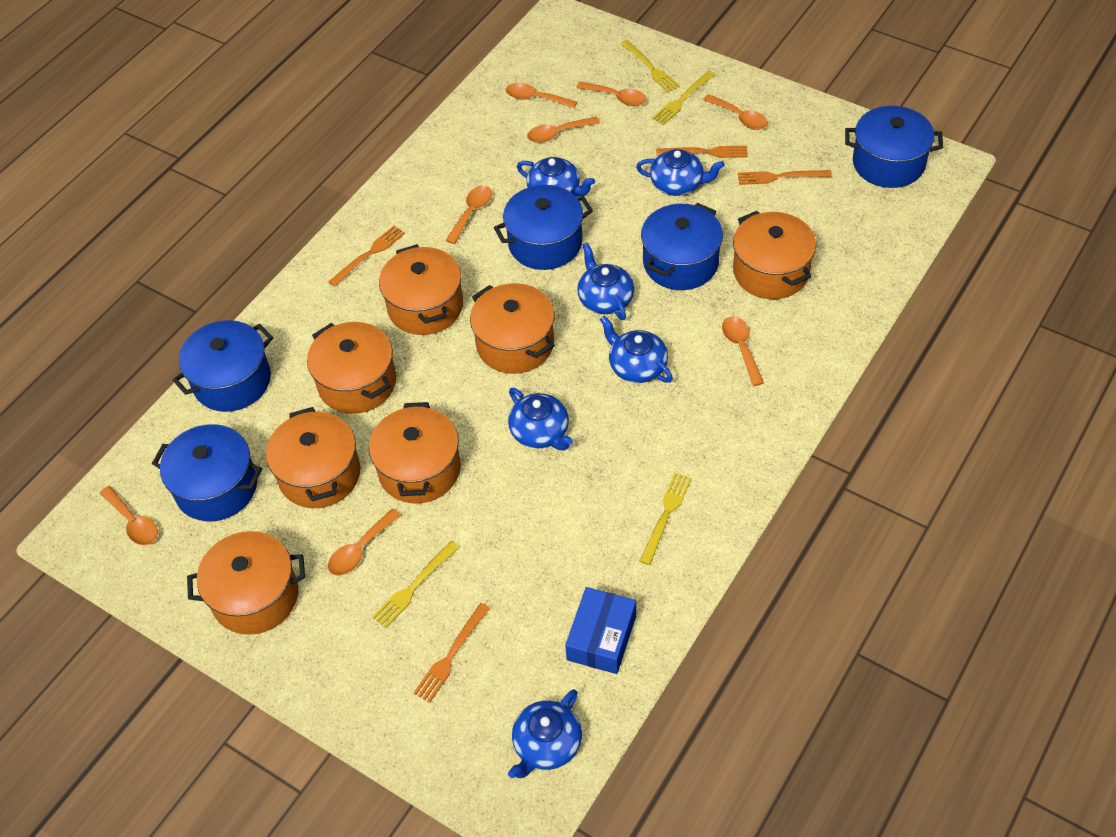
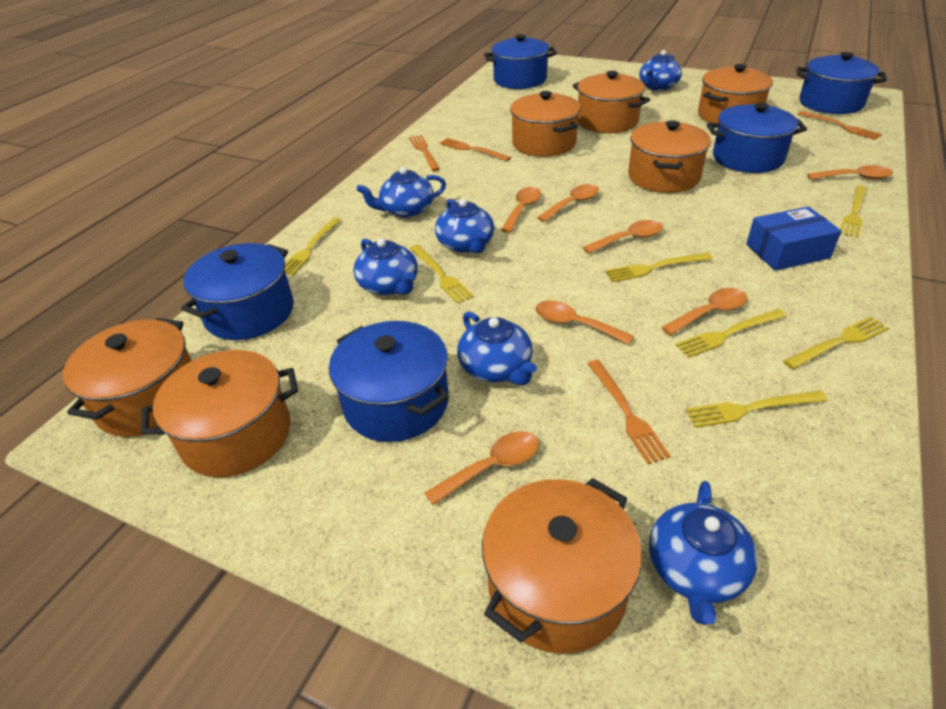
orange spoon: [100,486,158,545] [328,509,401,576] [446,185,492,244] [506,83,577,108] [527,116,600,143] [576,82,646,106] [703,94,768,130] [722,316,764,386] = 8 -> [425,431,539,505] [501,187,541,233] [535,301,634,345] [537,184,599,222] [583,220,663,254] [661,288,747,336] [807,165,893,180] = 7
yellow fork: [372,541,459,628] [620,40,680,92] [640,473,692,565] [652,71,715,125] = 4 -> [285,217,341,275] [410,244,474,304] [605,253,713,282] [675,309,786,358] [685,390,828,428] [784,317,889,369] [840,185,867,238] = 7

